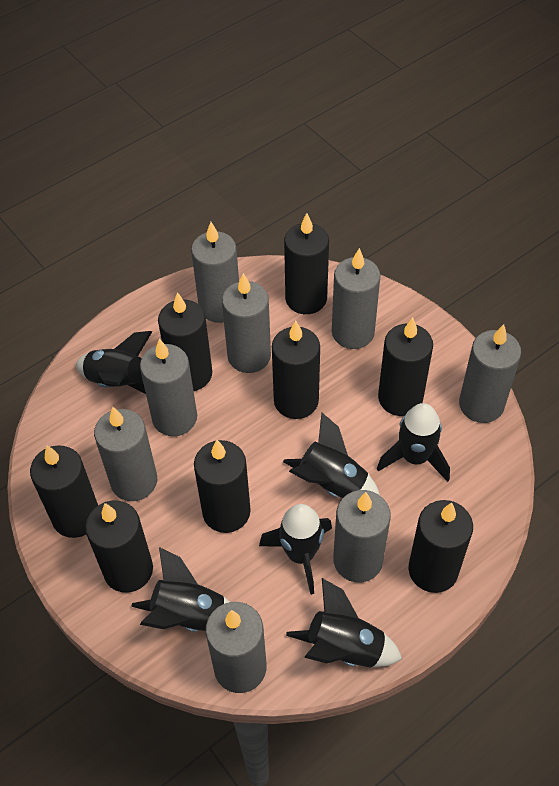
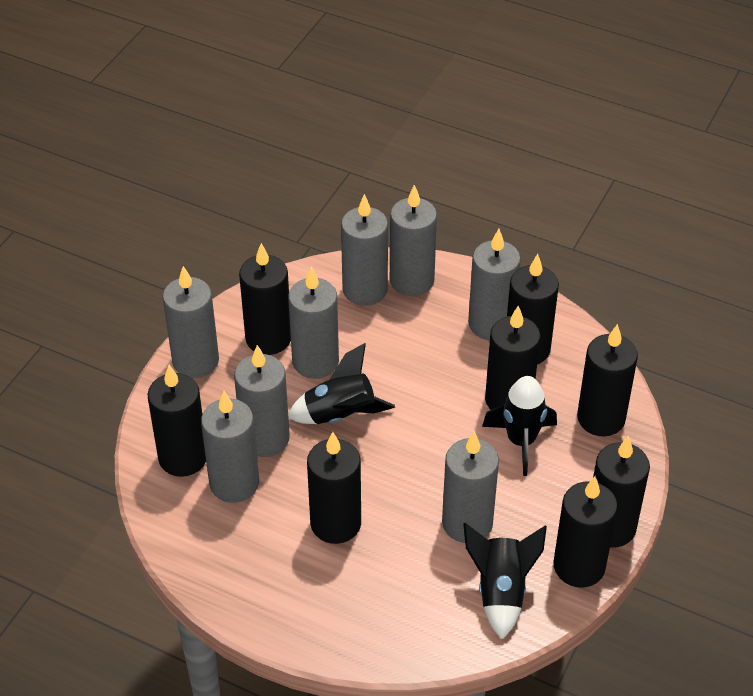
black rocket: [76,331,152,394] [131,547,230,632] [259,504,332,595] [283,412,380,498] [286,578,402,668] [377,403,450,482] = 6 -> [288,343,395,424] [463,523,547,639] [482,376,557,476] = 3

